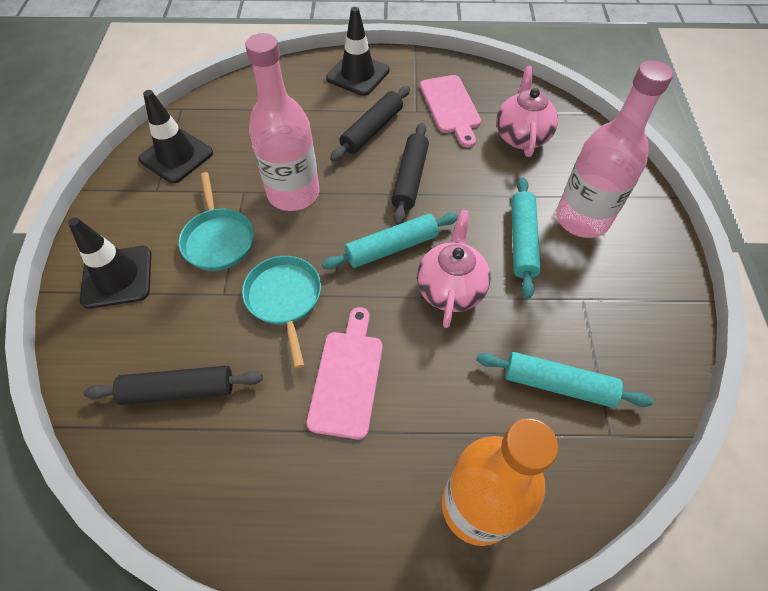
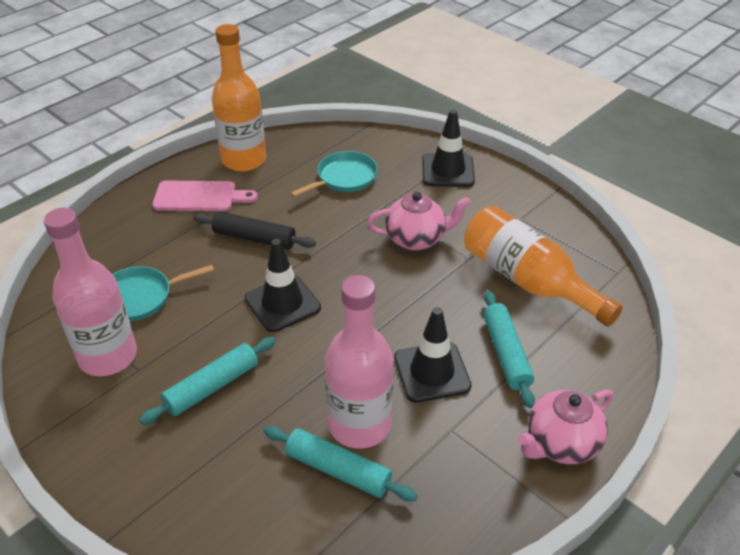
black rolling pin: [84,366,263,405] [330,86,410,162] [391,123,429,225] = 3 -> [193,211,316,249] = 1
orange bottle: [442,418,558,546] = 1 -> [212,24,266,171] [464,206,623,327] = 2
pink cutting board: [307,307,383,440] [420,75,481,147] = 2 -> [152,180,258,211] = 1

